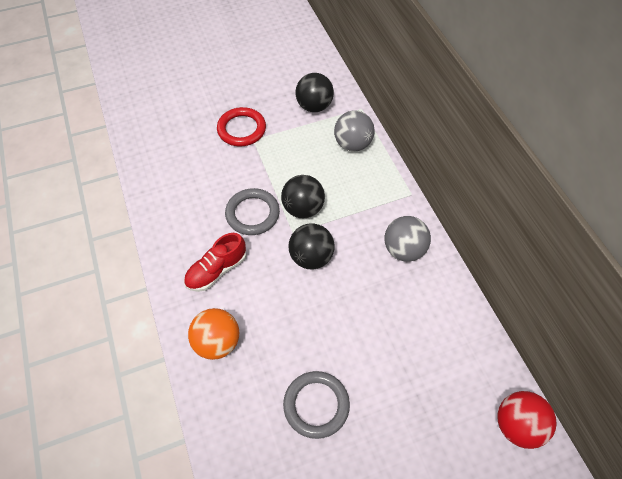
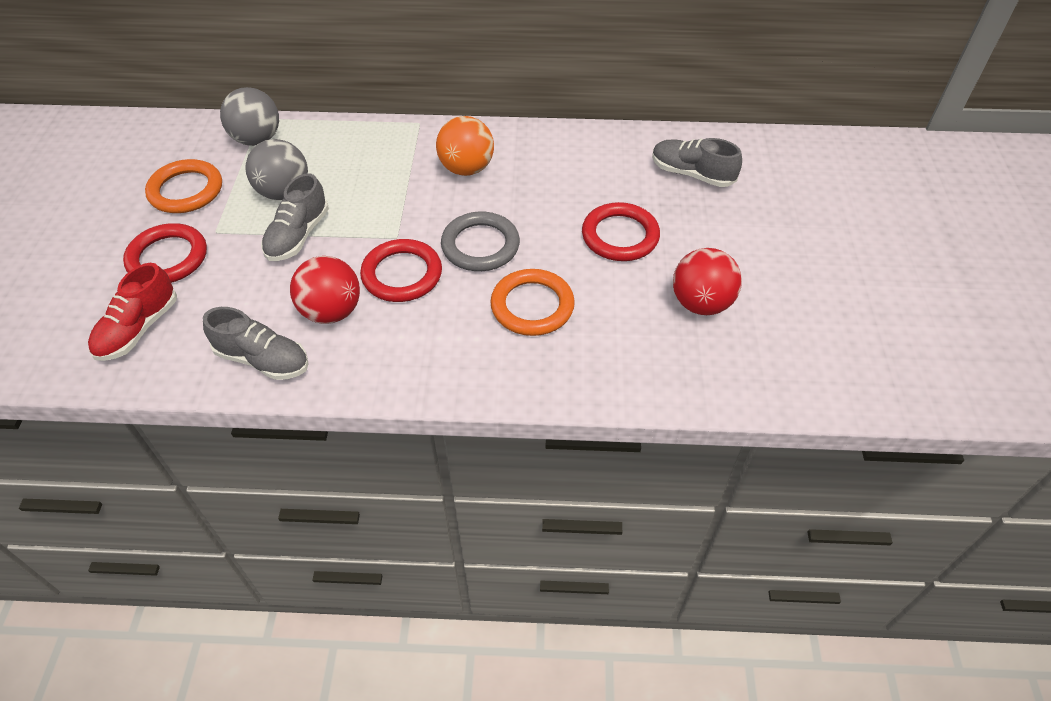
black ball: [281,175,325,218] [289,223,335,269] [295,73,334,112] = 3 -> none = 0
grey ring: [225,188,280,235] [283,371,350,439] = 2 -> [441,212,520,271] = 1
grey shoe: none = 0 -> [203,307,309,380] [261,173,329,261] [652,138,742,187] = 3
orange ring: none = 0 -> [145,159,222,213] [490,269,575,336] = 2
red ball: [497,391,557,449] = 1 -> [290,256,360,324] [673,248,742,315] = 2
red ring: [217,107,266,146] = 1 -> [123,223,207,283] [360,239,442,302] [582,202,660,261] = 3

